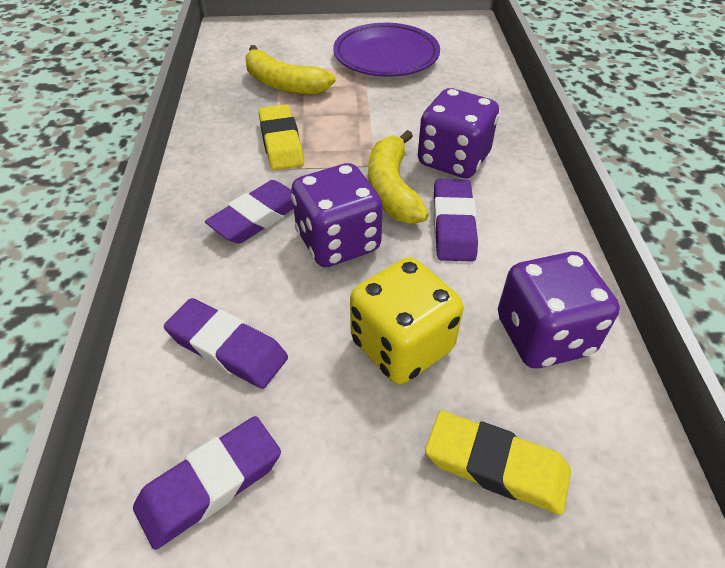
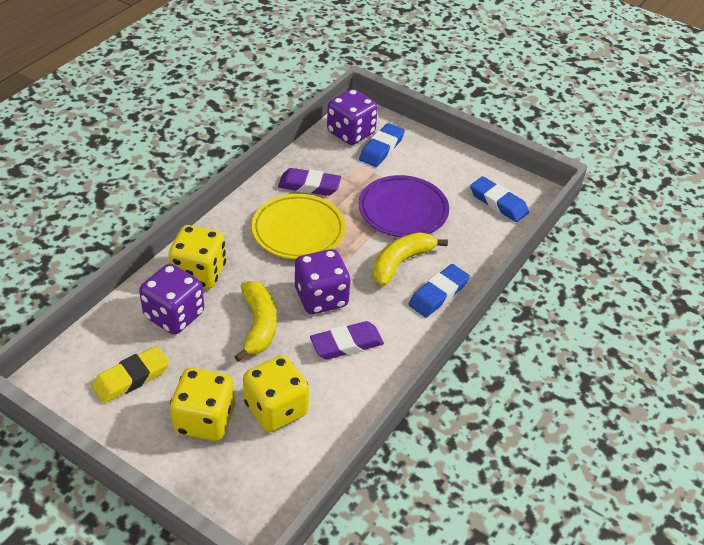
blue eraser: none = 0 -> [359,123,405,167] [408,264,470,317] [470,176,529,222] = 3
purple eraser: [133,416,281,550] [164,298,288,389] [205,180,294,244] [434,179,478,262] = 4 -> [278,168,341,196] [310,321,384,360] = 2
yellow dice: [350,257,463,384] = 1 -> [168,225,226,289] [170,368,235,441] [243,355,309,432] = 3
yellow eraser: [258,104,304,170] [425,411,571,515] = 2 -> [92,346,169,403] = 1
yellow plate: none = 0 -> [252,194,346,259] = 1

